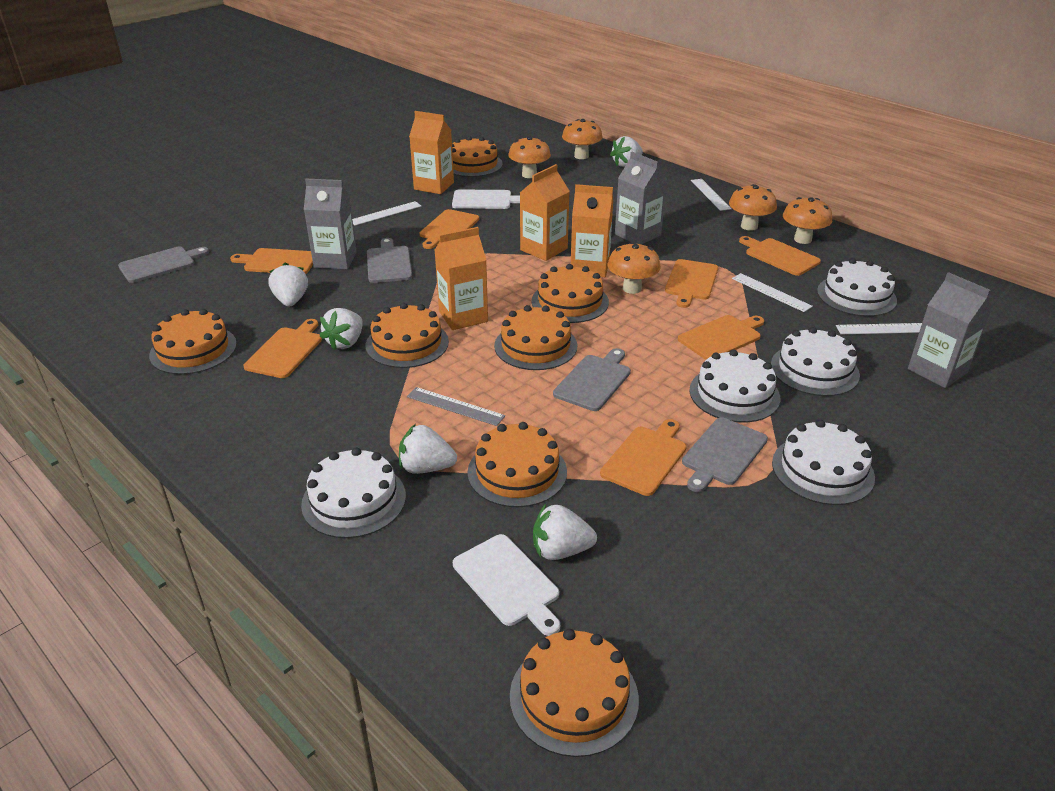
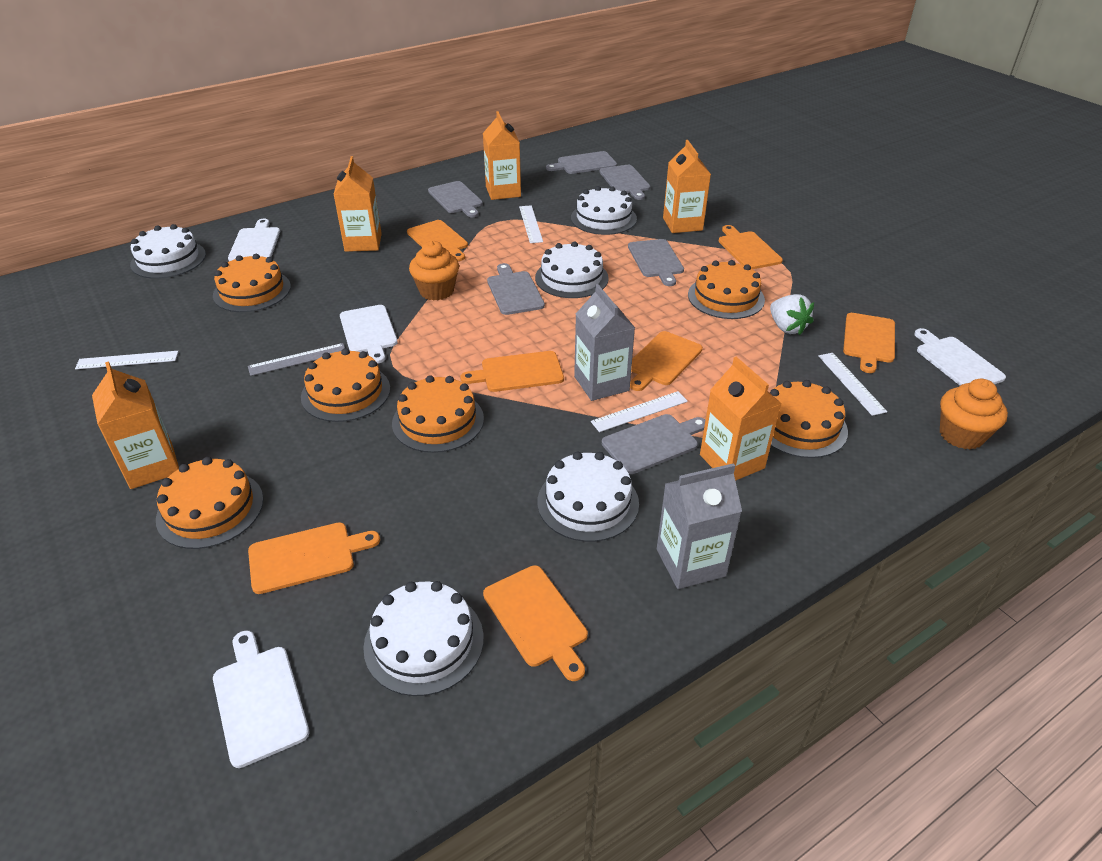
grey carton: [304,179,357,269] [615,152,667,245] [908,272,992,388] = 3 -> [574,284,635,401] [657,463,742,589] = 2
grey cutting board: [118,247,209,283] [367,238,412,283] [553,348,631,411] [682,417,768,492] = 4 -> [428,181,483,217] [487,263,545,315] [546,151,617,174] [599,165,650,200] [602,414,705,474] [628,239,684,286] = 6
orange cake: [149,309,237,375] [365,303,449,368] [452,136,503,177] [468,422,567,507] [494,305,577,370] [510,629,639,757] [532,264,609,323] = 7 -> [156,457,263,549] [213,254,291,312] [301,348,390,422] [392,375,484,453] [688,260,765,319] [770,380,848,458] = 6
orange carton: [409,111,454,194] [434,227,488,330] [520,164,570,261] [571,184,613,277] = 4 -> [92,361,179,489] [334,156,382,252] [483,111,521,200] [663,140,711,233] [700,357,782,481] = 5
orange cupcake: none = 0 -> [409,241,459,301] [940,379,1008,449] = 2
orange mushroom: [508,136,551,178] [562,119,603,159] [608,242,661,294] [729,184,777,231] [783,197,832,244] = 5 -> none = 0
white cutting board: [452,190,520,209] [453,534,560,636] = 2 -> [213,630,309,768] [228,219,280,261] [340,305,398,364] [914,328,1006,386] = 4
white strawberry: [268,263,308,306] [320,308,363,350] [399,424,457,474] [533,504,597,560] [610,136,643,167] = 5 -> [770,294,814,335] = 1

